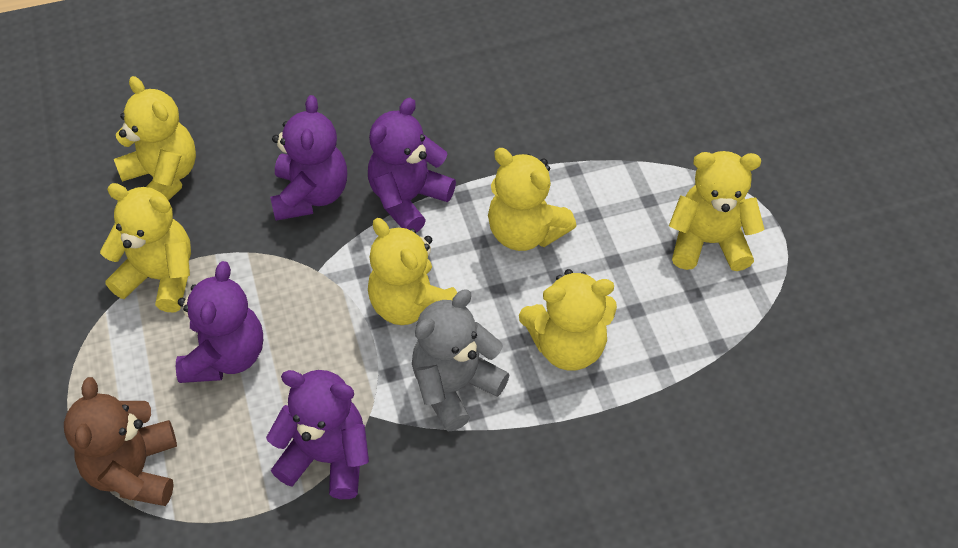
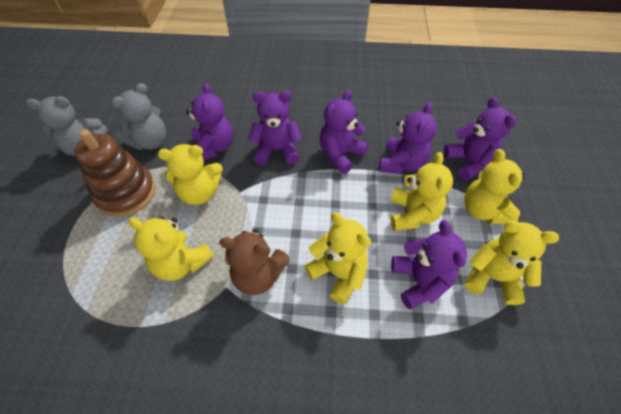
brown stacking toy: none = 0 -> [74,129,156,217] = 1
grey teddy bear: [412,290,510,432] = 1 -> [26,96,108,156] [112,83,166,150] = 2
purple teddy bear: [176,261,263,383] [266,370,369,499] [270,95,347,221] [368,98,456,233] = 4 -> [186,83,233,160] [249,91,302,165] [320,90,368,174] [379,102,437,174] [391,220,467,309] [444,97,516,181] = 6

